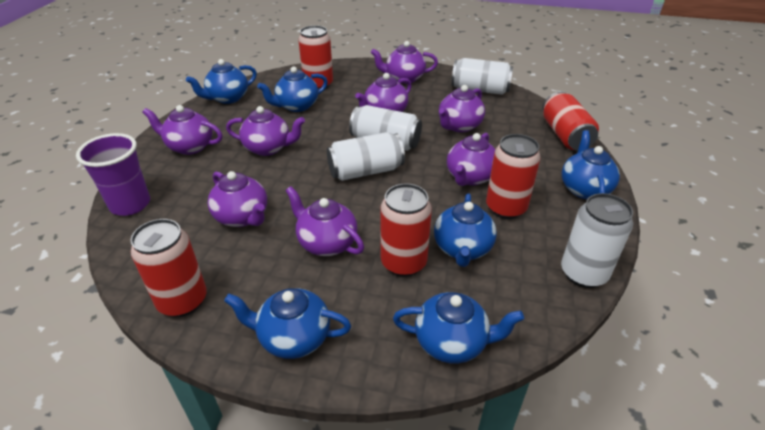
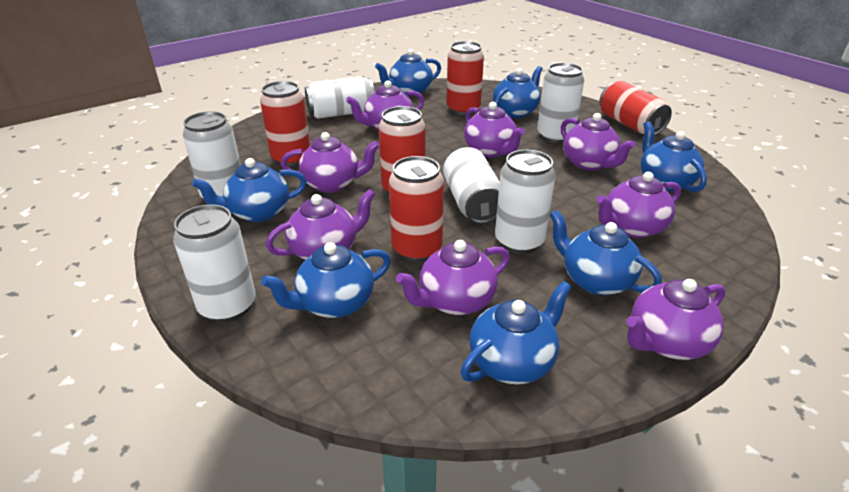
blue teapot: [186,59,257,104] [224,288,351,359] [257,66,328,112] [393,292,524,364] [434,194,497,267] [562,130,620,199] = 6 -> [192,158,307,222] [261,242,391,318] [375,49,441,96] [460,281,572,384] [493,66,543,118] [549,210,662,295] [640,121,707,192] = 7
purple cup: [76,133,150,216] = 1 -> none = 0
white can: [327,132,405,181] [349,105,422,151] [451,58,513,95] [561,193,633,288] = 4 -> [173,204,256,323] [183,111,241,198] [305,76,375,119] [443,147,500,224] [495,150,556,254] [537,63,584,143] = 6

